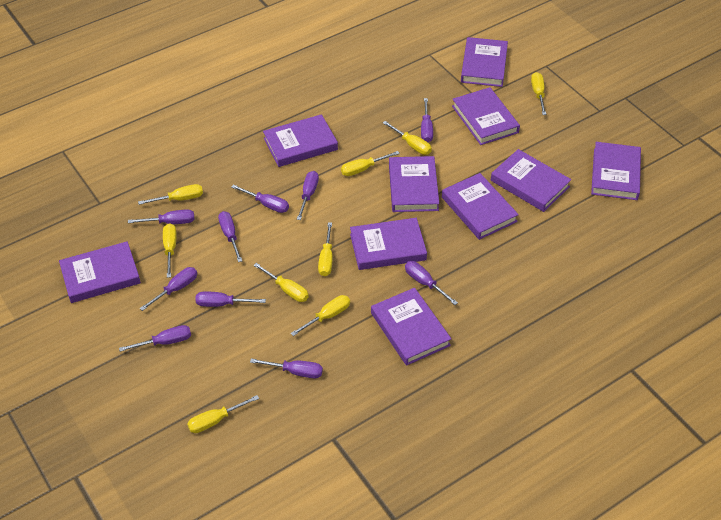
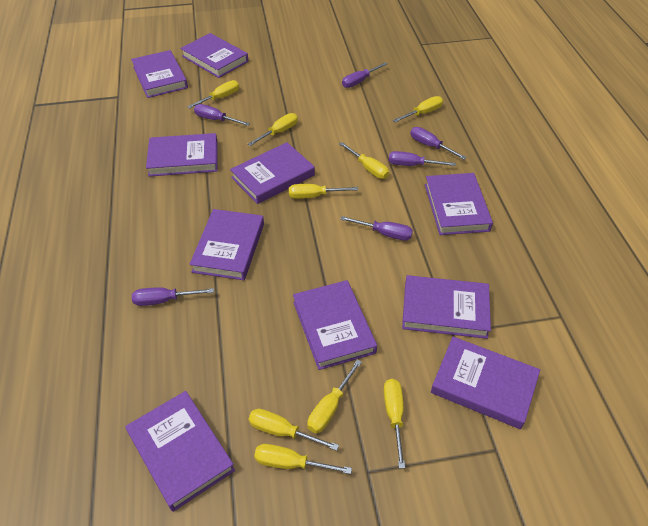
purple screwdriver: [119,325,191,352] [128,209,194,224] [140,267,197,311] [195,291,266,307] [218,211,242,262] [231,185,289,213] [250,359,323,378] [297,171,319,220] [405,261,458,305] [421,98,433,142] = 10 -> [132,287,214,306] [194,104,250,126] [340,216,413,241] [342,62,387,88] [389,151,456,166] [410,127,467,160] = 6

